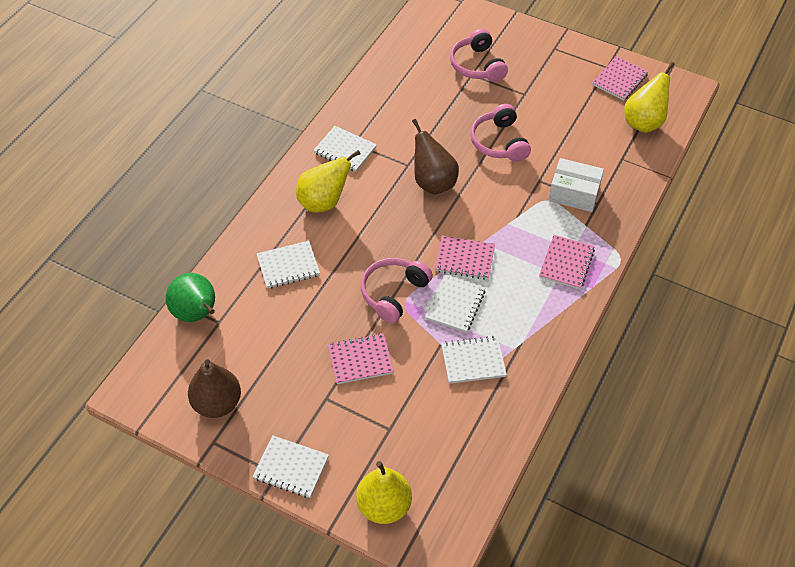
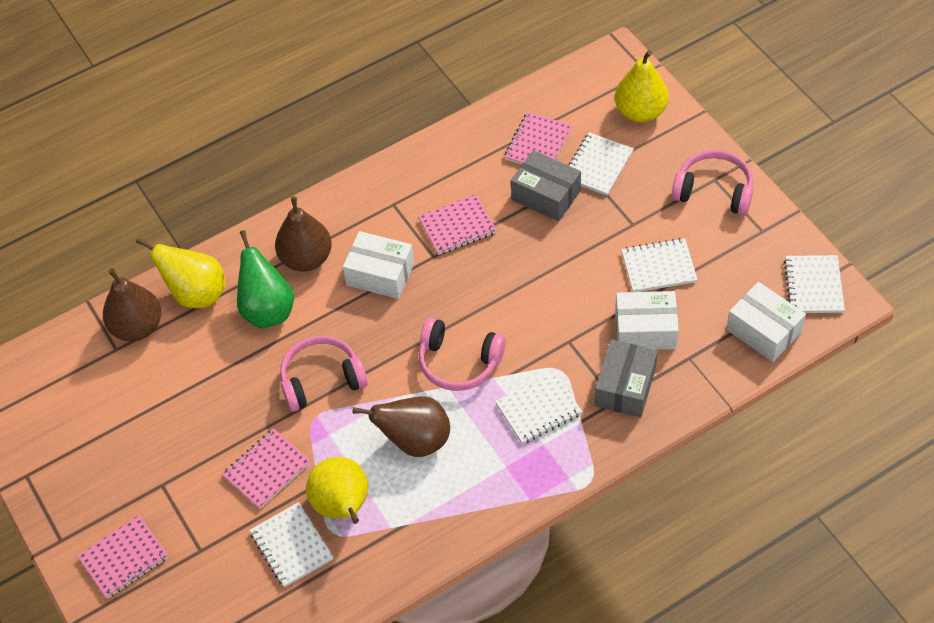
brown pear: [188,359,241,418] [412,119,459,194] = 2 -> [103,268,161,341] [275,196,332,272] [353,396,450,457] = 3
grey box: none = 0 -> [511,150,581,221] [594,339,658,418] = 2
white box: [548,158,604,212] = 1 -> [343,231,414,299] [615,291,679,350] [726,282,806,362] = 3

